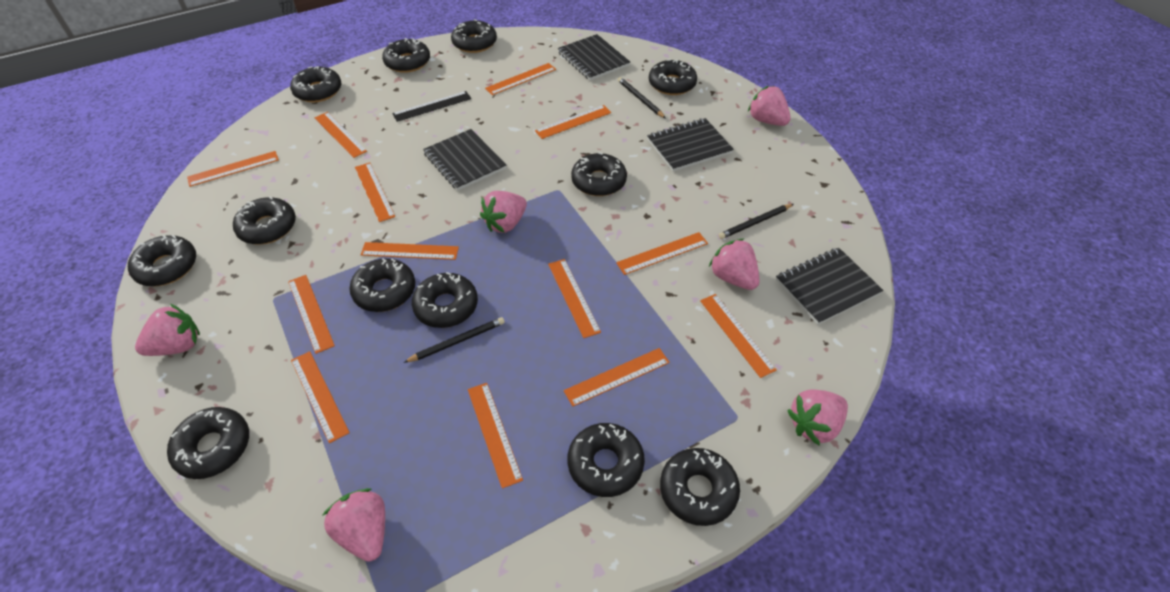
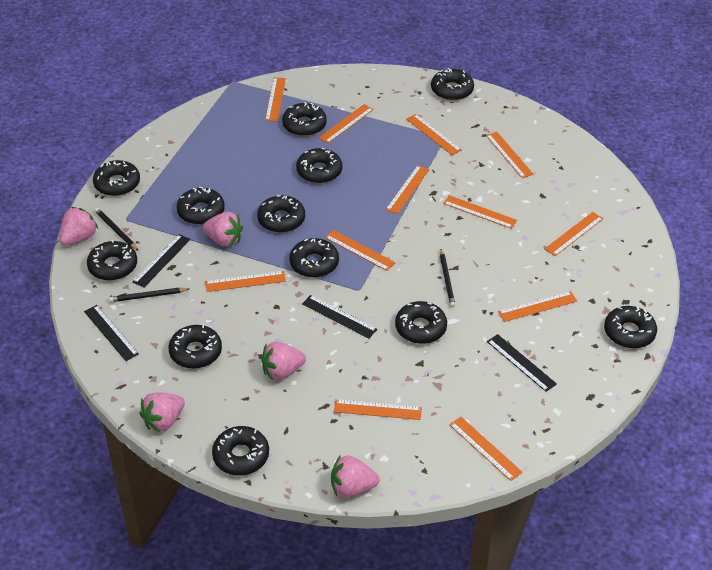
black notebook: [423,129,506,190] [558,34,630,80] [647,118,734,172] [776,248,884,325] = 4 -> none = 0
black ruler: [392,91,471,122] = 1 -> [84,305,139,361] [133,234,190,287] [302,295,377,339] [487,334,557,392] = 4
orange ruler: [187,151,279,187] [288,275,335,354] [291,351,350,443] [315,112,367,158] [355,162,395,222] [361,242,459,260] [468,383,523,489] [485,63,556,95] [535,105,611,139] [548,259,601,338] [564,348,670,407] [616,232,708,275] [700,294,777,378] = 13 -> [205,271,286,292] [265,77,286,121] [318,104,374,143] [325,230,395,271] [334,399,422,420] [385,165,429,214] [406,114,462,155] [443,195,517,229] [449,417,523,481] [486,132,534,178] [498,291,577,322] [545,212,603,256] = 12
pink strawberry: [135,304,200,356] [322,488,385,562] [480,191,527,233] [709,239,760,290] [748,86,791,126] [787,389,848,446] = 6 -> [59,207,98,246] [139,392,185,433] [202,212,243,247] [261,342,306,380] [331,455,380,498] = 5

